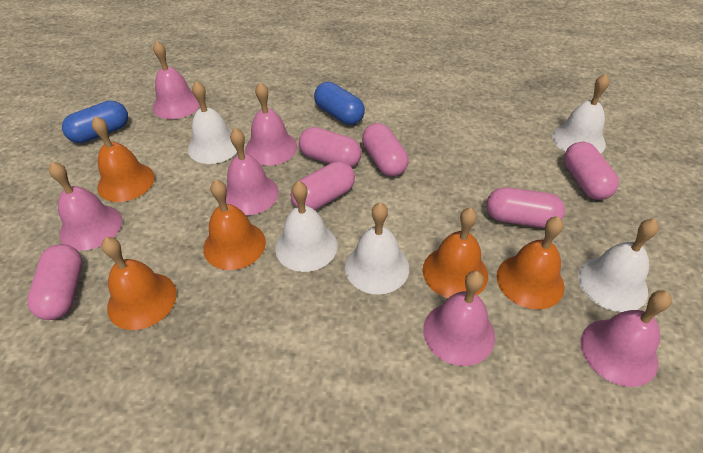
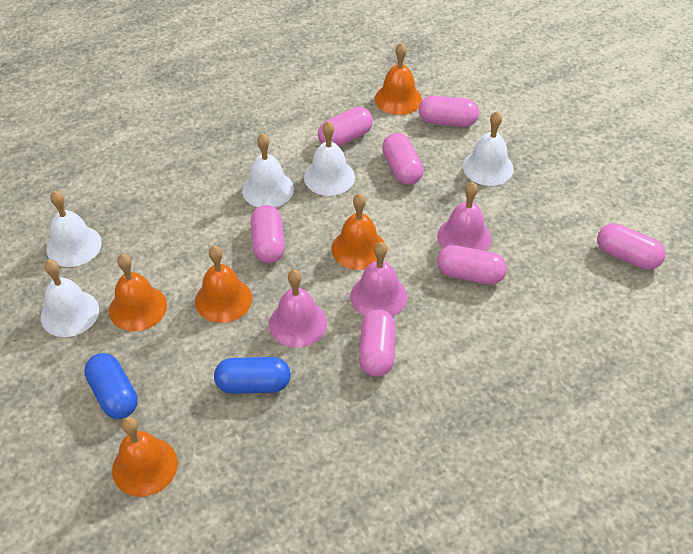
pink bell: [49,162,122,251] [153,40,200,119] [226,128,279,215] [245,82,297,166] [423,271,495,366] [580,290,672,387] = 6 -> [269,270,327,348] [350,242,407,317] [437,182,492,251] = 3
pink capsule: [27,244,82,320] [291,161,355,210] [299,127,361,167] [362,123,409,177] [487,187,565,228] [564,142,619,200] = 6 -> [251,205,285,263] [318,107,373,147] [359,309,396,377] [382,133,424,185] [419,96,479,127] [437,245,507,285] [597,223,665,270] = 7

